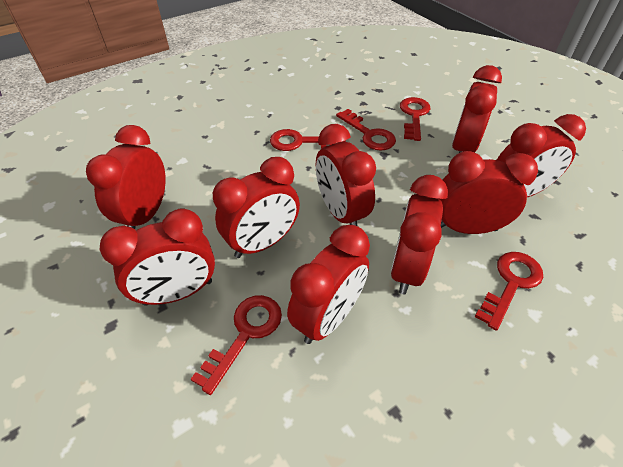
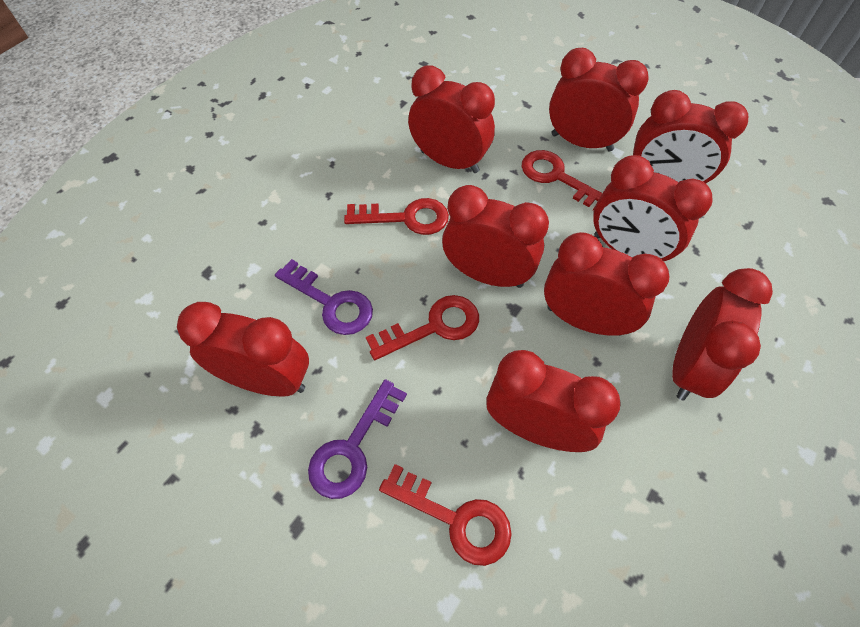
purple key: none = 0 -> [275,259,373,335] [308,379,407,499] = 2
red key: [191,295,282,395] [270,129,346,151] [336,109,396,151] [400,97,430,141] [475,252,543,331] = 5 -> [344,198,449,235] [366,295,479,360] [379,464,512,566] [521,150,602,211] = 4

